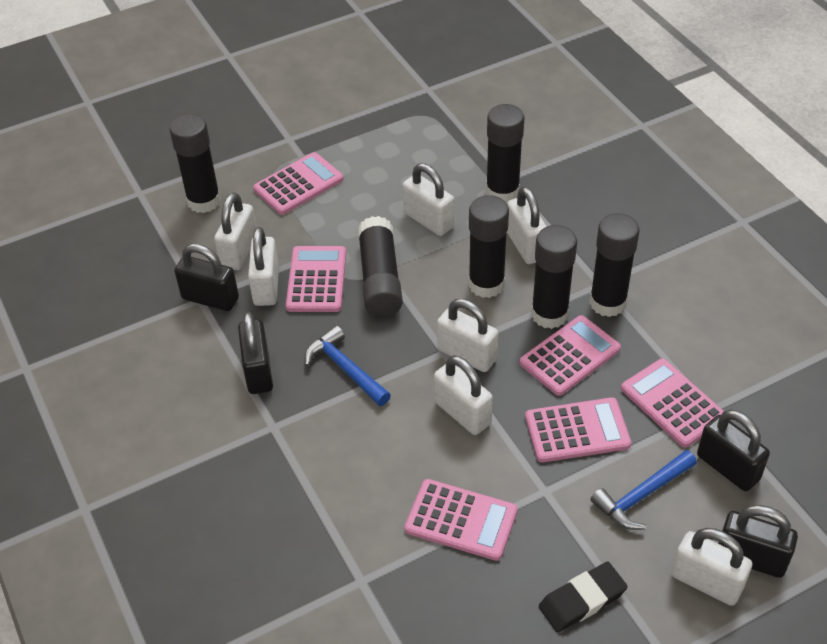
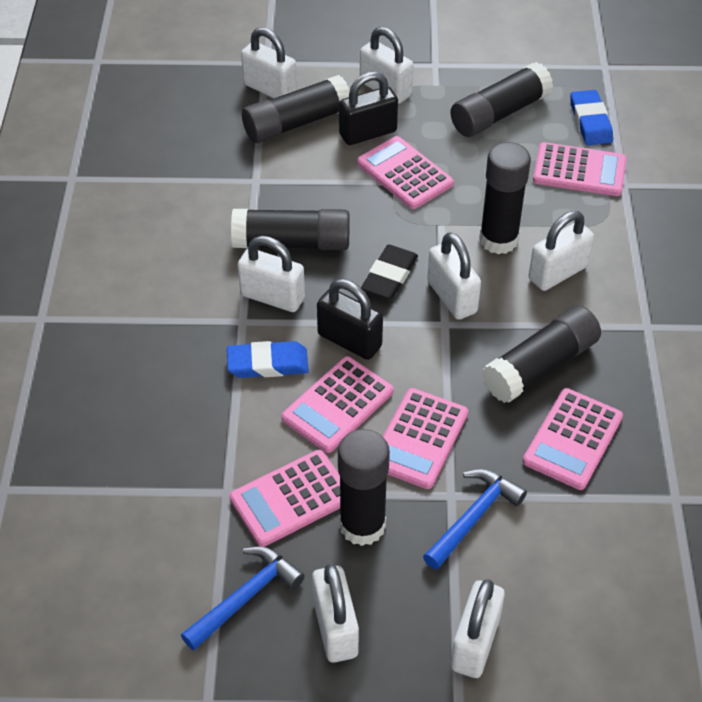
black padlock: [174,244,239,311] [238,312,273,394] [697,410,770,491] [718,505,798,578] = 4 -> [317,279,383,360] [339,71,398,145] = 2
blue eraser: none = 0 -> [227,341,309,378] [570,90,613,145] = 2

